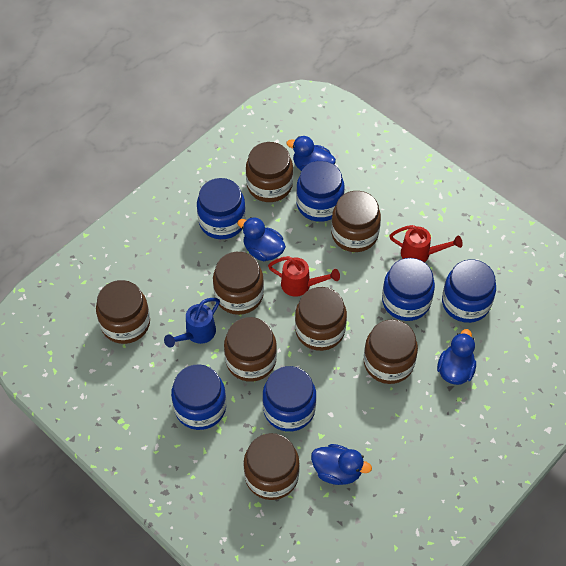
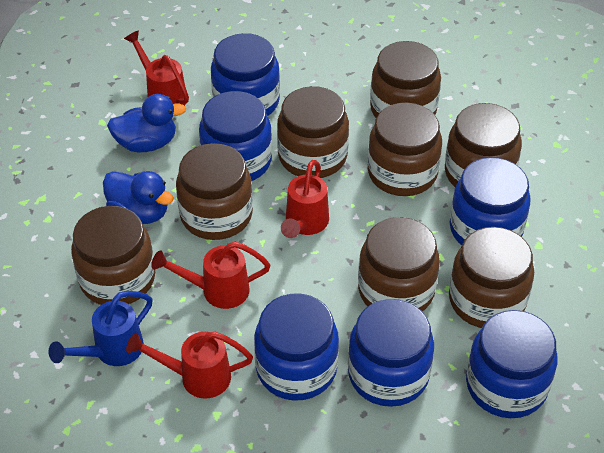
blue duck: [237,217,286,261] [286,136,336,171] [311,444,372,485] [437,329,476,385] = 4 -> [103,171,174,224] [107,94,186,152] = 2
red watering can: [268,256,340,297] [389,225,463,262] = 2 -> [124,30,189,106] [126,332,253,399] [151,242,270,309] [281,160,329,238] = 4

